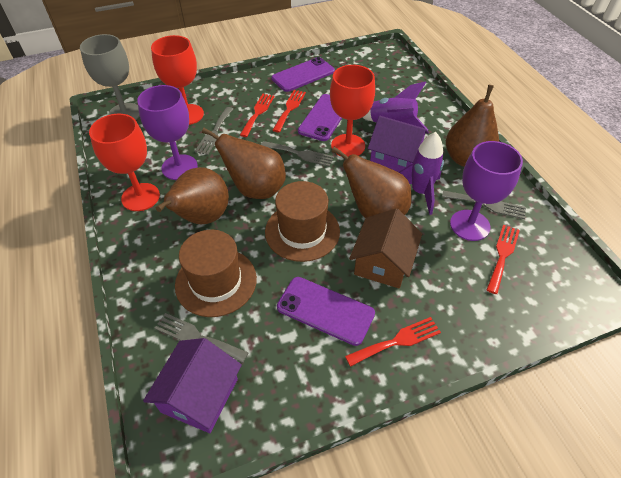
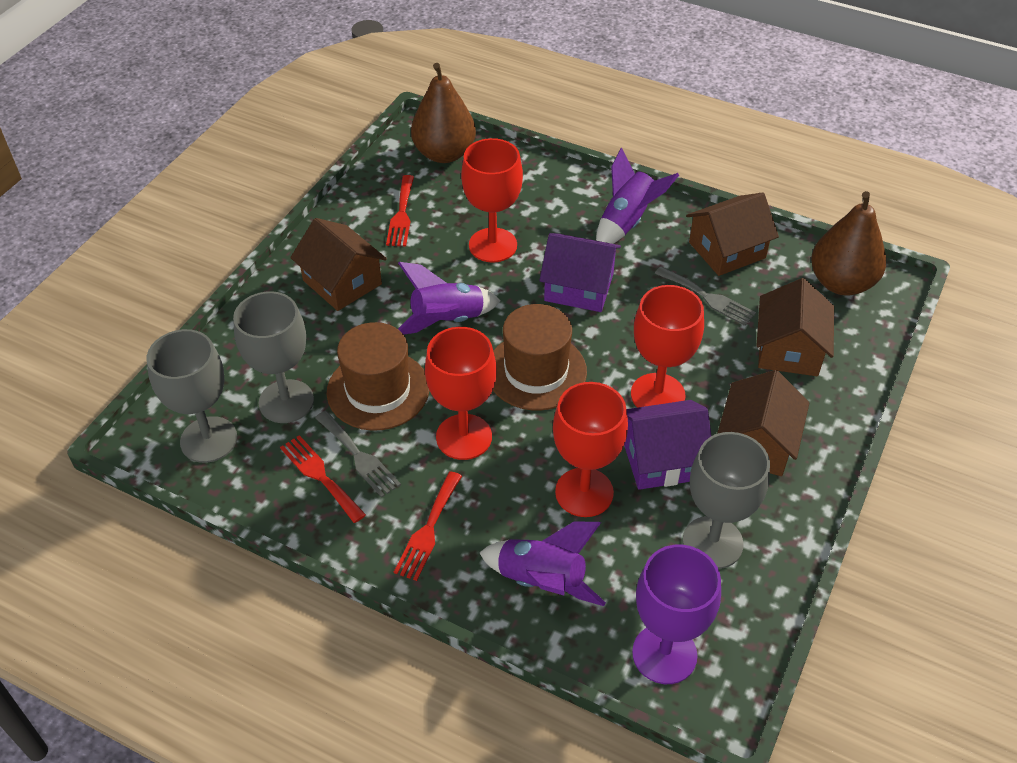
brown house: [349,208,422,288] = 1 -> [290,218,387,311] [686,192,779,276] [717,370,809,476] [757,278,834,376] = 4
brown pear: [156,167,229,224] [202,128,286,199] [331,147,412,218] [446,85,499,167] = 4 -> [411,63,476,163] [811,191,886,295] = 2
grey fork: [155,313,248,363] [195,107,233,155] [261,141,334,167] [442,191,526,219] = 4 -> [315,411,401,497] [655,267,756,326] = 2
grey goblet: [80,34,140,120] = 1 -> [147,329,237,463] [233,291,314,423] [683,432,770,569] = 3
purple goblet: [137,85,198,180] [450,141,523,241] = 2 -> [632,545,721,684] = 1
purple phone: [271,57,335,92] [277,277,375,346] [298,94,342,141] = 3 -> none = 0
purple rocket: [362,81,428,131] [399,132,444,215] = 2 -> [398,262,501,335] [479,522,606,606] [596,147,679,244] = 3
red fork: [240,94,275,137] [273,90,306,133] [345,317,441,367] [487,225,520,294] = 4 -> [280,435,366,523] [386,175,414,247] [394,471,462,581] = 3
red goblet: [89,114,160,211] [151,35,204,125] [330,65,375,157] = 3 -> [425,327,497,460] [461,138,523,262] [553,382,628,517] [631,285,704,408] = 4

